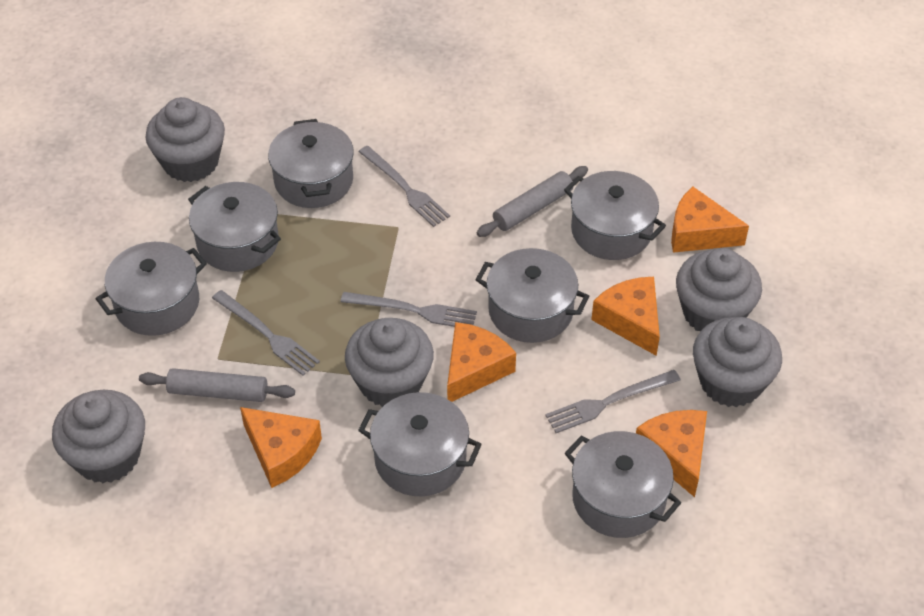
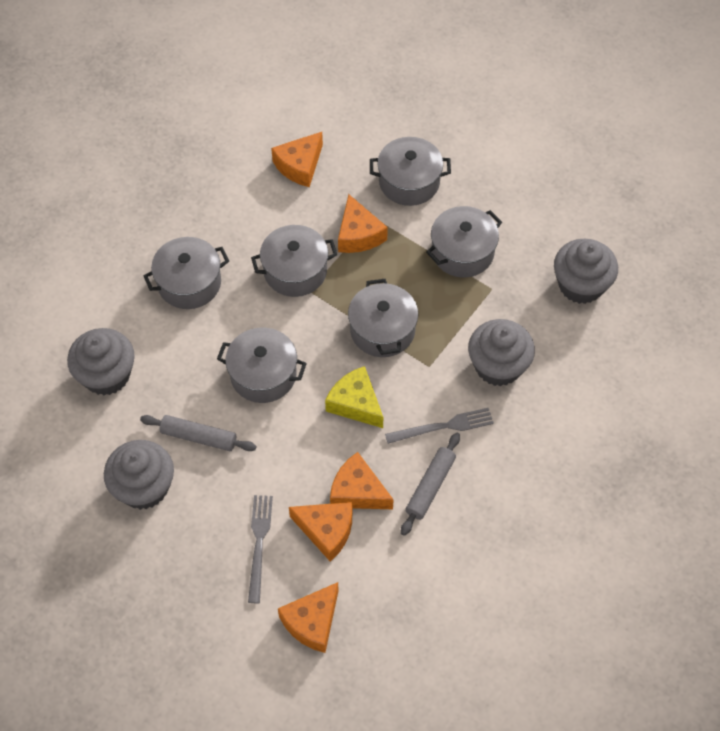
grey cupcake: [52,390,145,483] [146,97,225,182] [345,318,434,407] [676,248,762,332] [693,317,782,407] = 5 -> [67,328,135,395] [104,440,174,510] [468,319,535,386] [554,239,618,304] = 4
grey fork: [212,290,320,376] [340,292,477,327] [359,146,450,227] [545,370,681,433] = 4 -> [248,495,273,603] [385,408,494,444] = 2
grey pot: [96,242,207,336] [188,182,281,272] [268,119,354,208] [358,392,482,496] [475,248,589,343] [564,171,666,260] [565,431,681,538] = 7 -> [143,237,229,309] [217,328,307,403] [251,225,337,297] [348,279,418,357] [370,137,451,206] [426,206,502,278] = 6
yellow cheese: none = 0 -> [325,366,383,428] = 1

